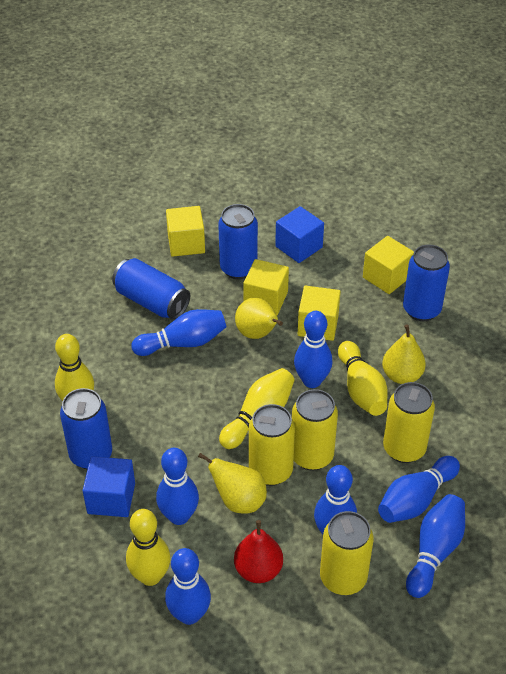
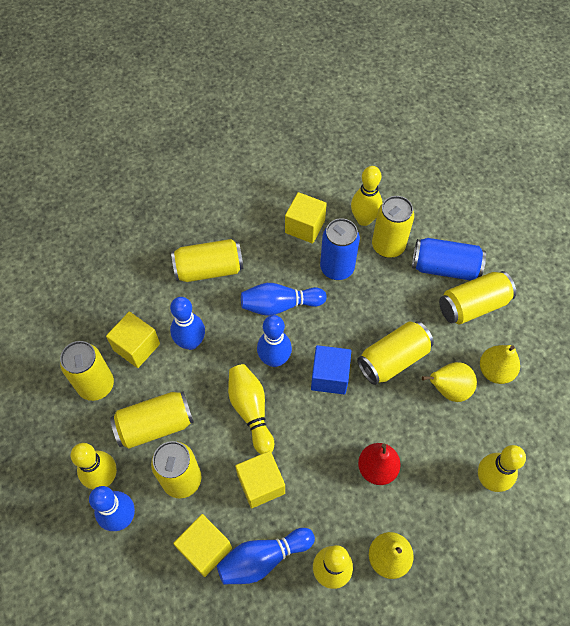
blue bowling pin: [131,309,226,356] [156,448,199,525] [165,548,211,625] [294,311,332,388] [314,465,357,534] [378,456,460,523] [406,494,465,598] = 7 -> [89,486,135,531] [170,297,205,350] [217,528,315,585] [241,283,327,316] [257,315,292,367] = 5
blue can: [60,388,112,469] [112,258,190,320] [218,204,258,280] [403,245,450,321] = 4 -> [320,218,360,280] [412,238,486,281] = 2
blue cube: [82,456,135,517] [275,206,324,263] = 2 -> [311,345,351,394] = 1
yellow bowling pin: [55,334,94,401] [126,509,170,586] [219,368,295,449] [338,341,388,416] = 4 -> [71,443,117,489] [228,364,274,454] [313,545,353,589] [351,166,382,226] [478,445,526,492] = 5
yellow can: [249,404,295,486] [292,389,338,471] [320,511,373,595] [383,382,435,463] = 4 -> [60,341,114,401] [110,391,194,448] [151,441,201,498] [171,239,243,282] [357,321,434,385] [372,196,414,258] [439,271,516,324] = 7

